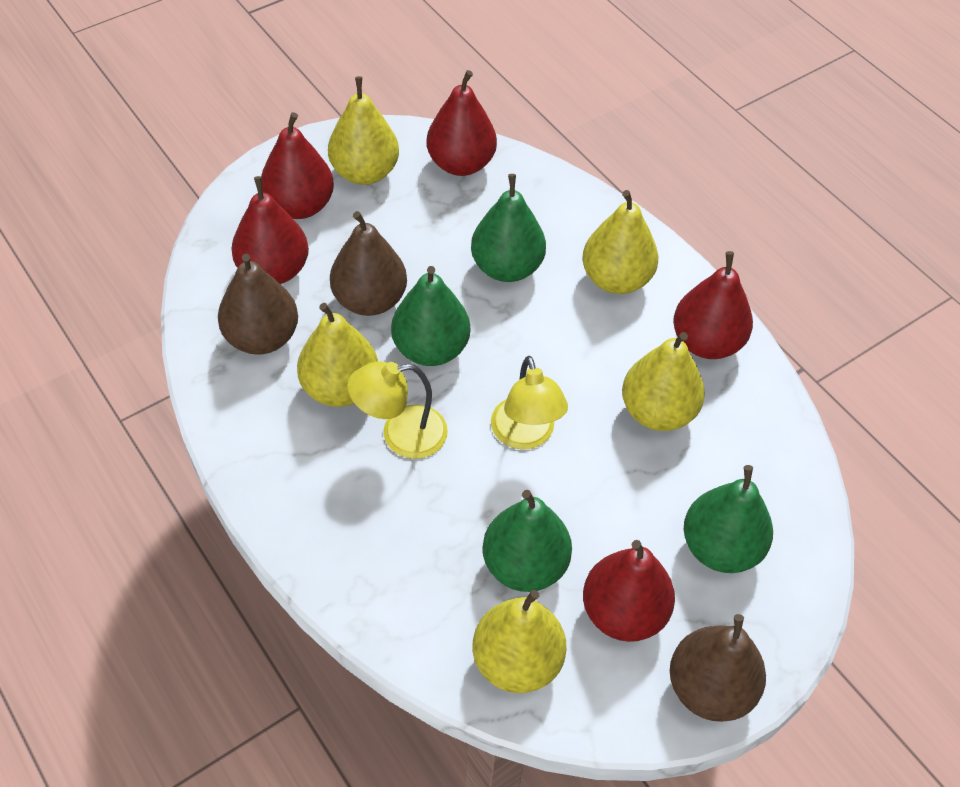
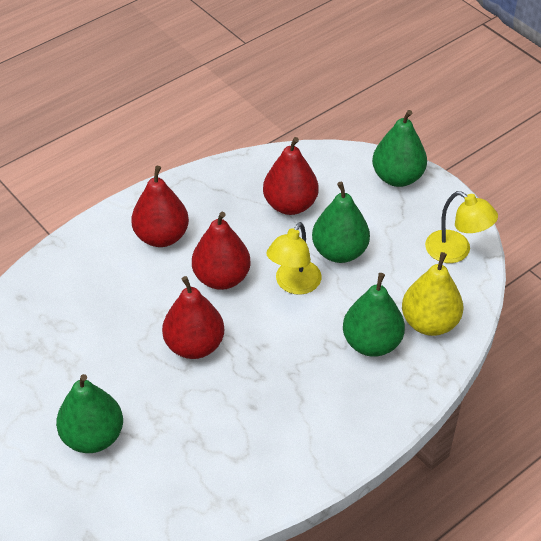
brown pear: [218,254,298,355] [330,211,407,316] [670,614,766,722] = 3 -> none = 0
red pear: [231,176,309,284] [261,112,334,219] [427,70,497,176] [583,540,675,642] [673,251,753,359] = 5 -> [131,166,189,247] [162,276,224,359] [192,212,251,290] [263,137,319,215] = 4
yellow pear: [297,303,378,407] [328,76,399,185] [472,590,566,693] [582,190,658,294] [622,332,705,431] = 5 -> [402,252,463,336] = 1

